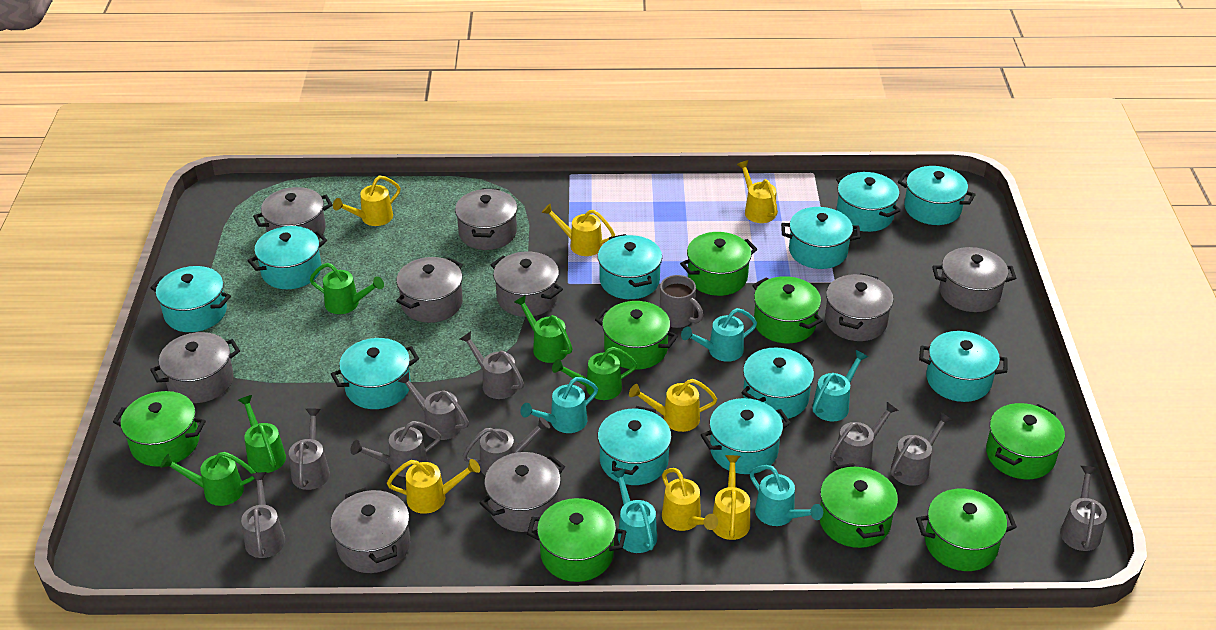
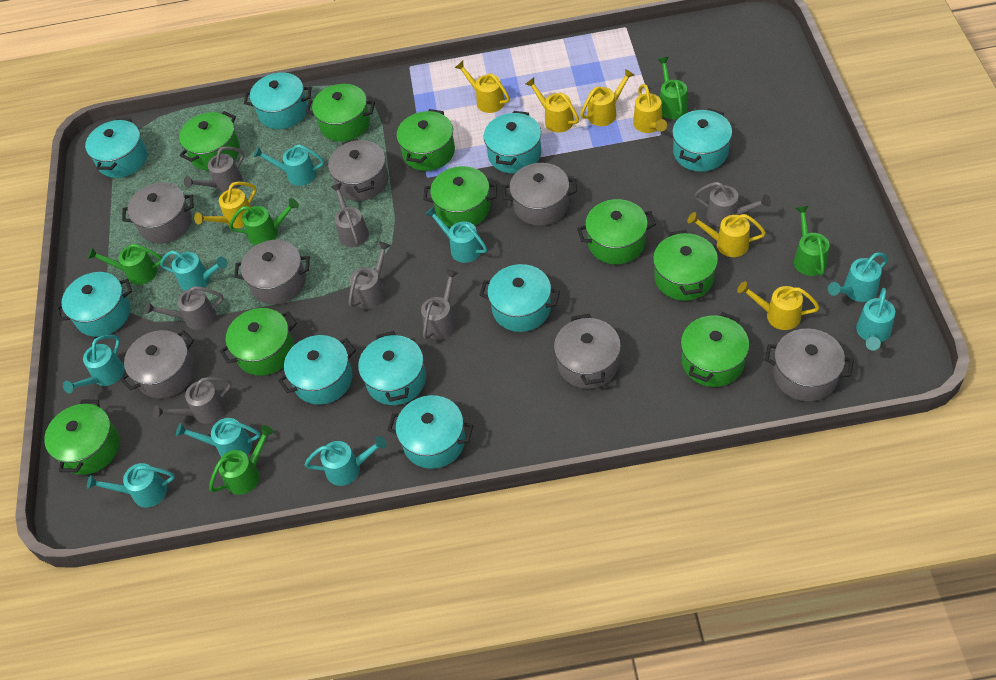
green pot: [113,391,206,467] [527,498,627,582] [595,301,678,370] [680,232,757,296] [752,276,823,343] [820,463,898,548] [916,489,1017,571] [986,403,1065,479] = 8 -> [44,400,119,475] [179,111,240,170] [220,308,297,376] [306,84,375,142] [396,109,455,171] [423,166,497,227] [577,199,656,264] [653,230,718,301] [681,312,749,387] = 9
grey mug: [660,275,703,328] = 1 -> none = 0
grey pot: [150,332,240,403] [253,187,333,239] [330,488,410,573] [396,257,463,323] [455,188,517,250] [480,452,565,532] [491,252,563,317] [825,273,893,341] [932,247,1016,312] = 9 -> [120,330,195,398] [122,182,193,244] [234,240,310,304] [328,138,388,201] [502,163,577,226] [554,314,621,389] [765,328,854,401] = 7
grey watering can: [241,472,285,558] [289,408,330,490] [350,421,441,477] [398,372,469,440] [460,331,524,399] [462,417,550,476] [830,402,899,468] [891,412,952,486] [1060,466,1107,551] = 9 -> [145,286,224,330] [153,377,232,424] [184,146,244,192] [331,183,369,248] [349,242,391,309] [421,270,458,340] [694,182,771,227] = 7
turquoise pot: [151,266,231,332] [248,226,327,289] [331,338,419,409] [598,234,662,299] [598,406,672,485] [701,398,791,474] [741,348,814,420] [781,207,861,269] [836,172,901,232] [898,166,976,225] [919,331,1008,402] = 11 -> [55,272,132,337] [85,118,147,178] [244,73,311,129] [278,335,356,405] [358,331,426,405] [387,395,473,469] [479,264,560,332] [484,111,541,173] [672,108,732,172] = 9
turquoise watering can: [520,377,598,433] [612,469,657,553] [681,308,757,362] [750,465,823,526] [812,350,868,421] = 5 -> [63,335,125,394] [87,463,175,508] [160,250,228,291] [176,418,260,457] [253,144,324,186] [305,436,387,486] [425,206,487,263] [828,252,888,302] [856,288,895,351] = 9

